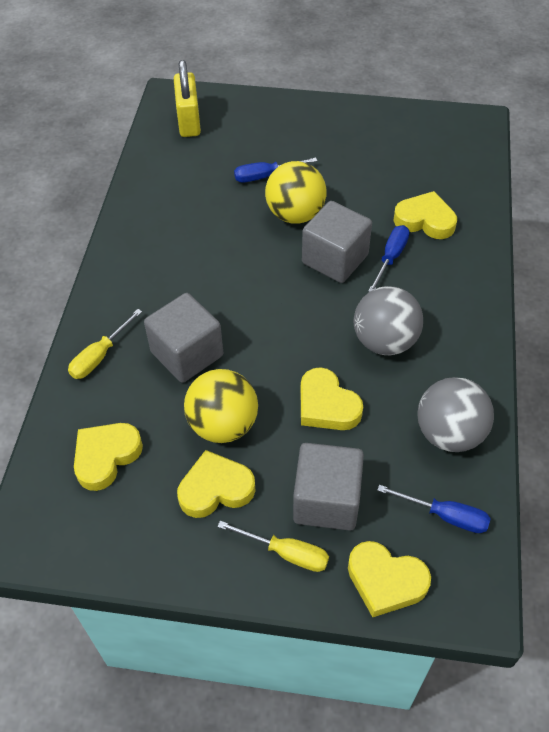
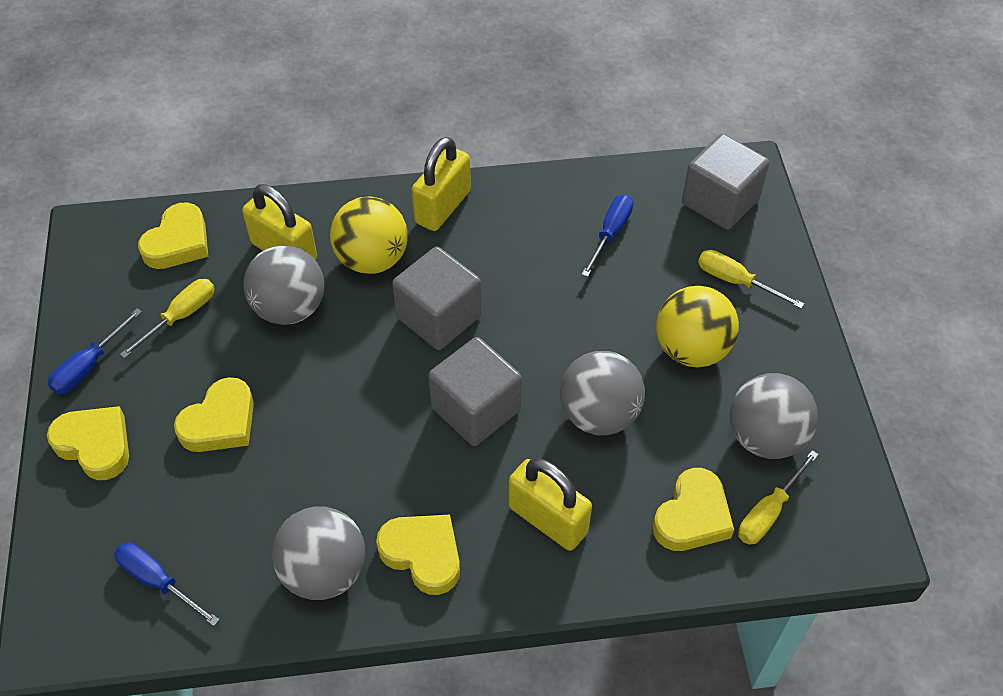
grey ball: [354,286,423,355] [417,377,494,452] = 2 -> [243,245,324,325] [272,506,365,600] [560,351,645,435] [730,373,818,459] = 4
yellow padlock: [174,60,201,137] = 1 -> [242,184,317,260] [412,137,471,231] [509,458,592,551] = 3
yellow screwdriver: [68,309,142,379] [217,521,329,572] = 2 -> [120,279,215,358] [698,250,804,309] [738,450,819,545] = 3

